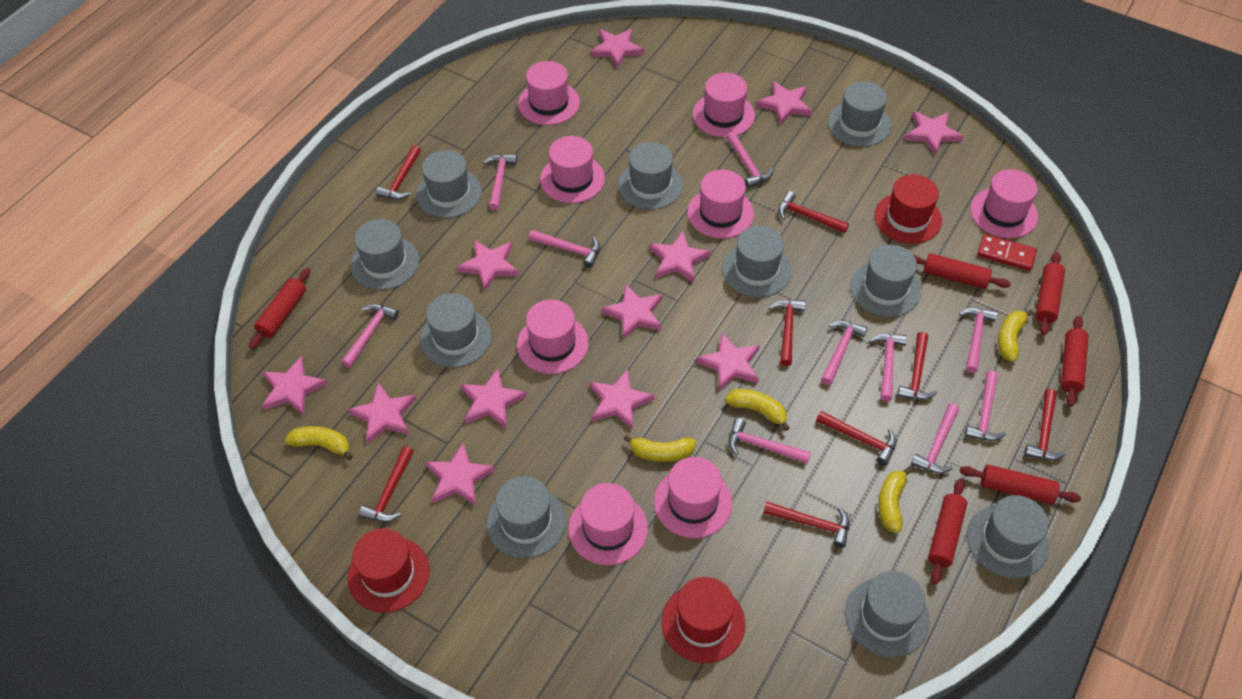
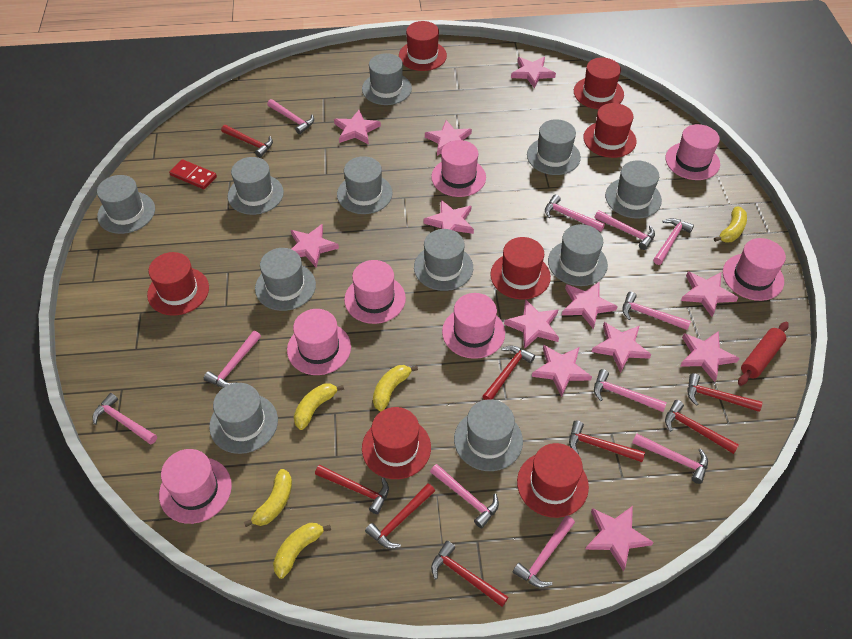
grey hat: [350,219,419,290] [416,150,482,218] [420,293,491,367] [487,476,566,558] [618,142,683,210] [722,226,791,297] [828,81,891,147] [845,571,930,657] [850,245,921,317] [967,495,1049,579] = 10 -> [97,175,155,234] [209,383,278,454] [228,157,284,215] [255,248,316,311] [337,156,393,214] [362,53,412,105] [414,229,473,291] [454,399,523,471] [527,119,581,175] [548,224,608,286] [605,160,662,219] = 11
pink hammer: [341,304,399,368] [483,154,517,211] [529,230,600,268] [727,132,774,188] [728,418,811,463] [821,320,868,385] [869,333,907,402] [911,403,959,474] [959,307,998,373] [965,370,1006,441] = 10 -> [93,393,157,444] [204,331,261,388] [267,99,314,134] [430,464,499,528] [513,515,575,588] [545,194,605,232] [594,369,667,412] [595,210,655,250] [622,292,691,330] [632,433,708,484] [653,218,694,265] = 11
pink hat: [517,299,589,374] [518,61,580,125] [540,136,605,203] [568,483,648,565] [654,457,732,538] [687,169,754,239] [693,72,755,137] [970,169,1038,238] = 8 -> [159,449,232,524] [287,309,351,375] [344,260,406,324] [431,140,486,197] [442,293,505,359] [665,124,720,180] [723,238,786,301] = 7
red hat: [348,528,429,613] [662,577,745,663] [875,174,942,244] = 3 -> [147,252,209,316] [362,407,431,479] [399,21,447,71] [490,237,551,299] [517,443,589,518] [574,57,624,109] [583,103,636,158] = 7
red rolling pin: [249,268,311,349] [913,253,1011,289] [928,479,967,584] [960,465,1081,504] [1036,252,1065,335] [1061,316,1088,407] = 6 -> [738,322,789,386] = 1

